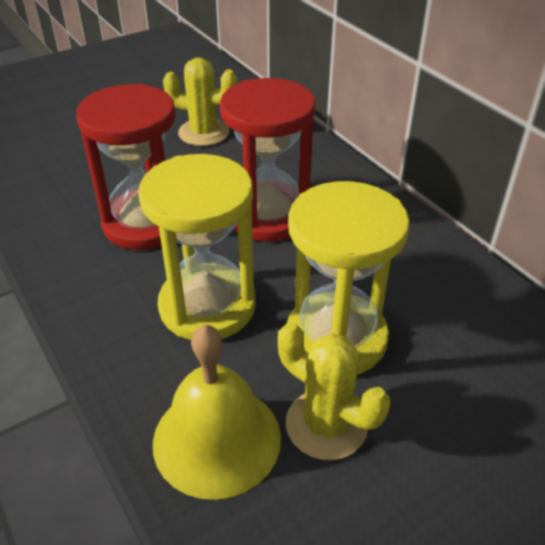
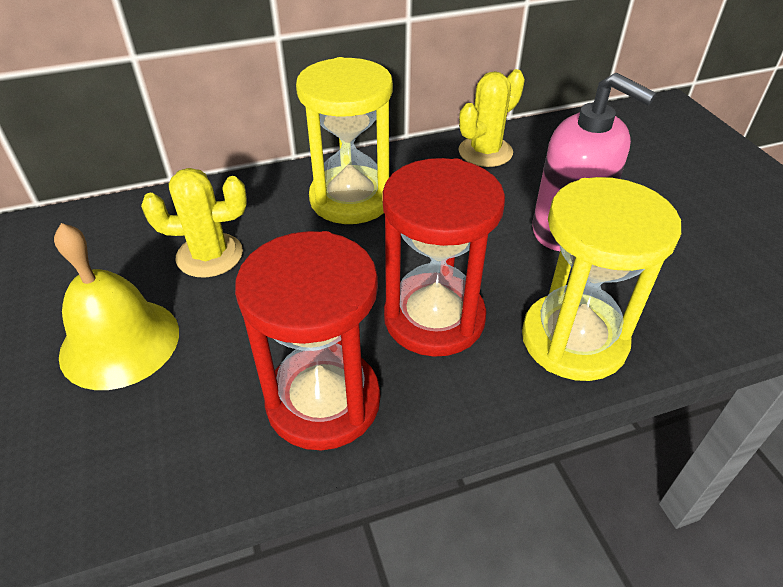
pink soap dispenser: none = 0 -> [532,73,656,251] = 1

